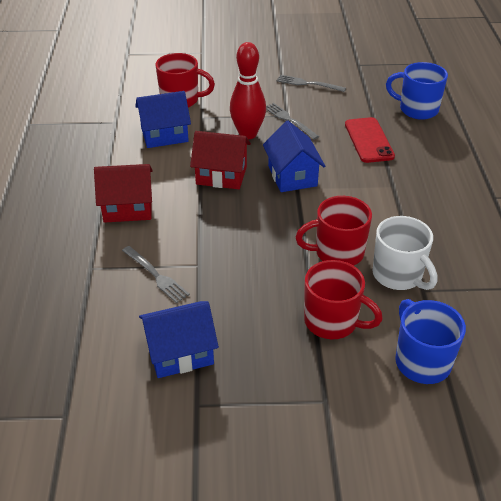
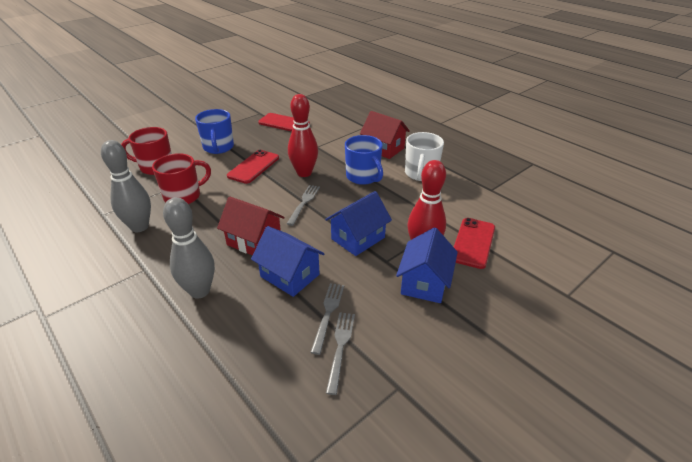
grey bowling pin: none = 0 -> [101,140,151,232] [163,197,215,299] = 2
red bowling pin: [230,42,266,139] = 1 -> [288,94,318,177] [408,160,446,240] = 2
red mug: [155,53,215,108] [295,196,372,266] [304,260,383,339] = 3 -> [121,127,172,175] [152,153,211,204] = 2
red phone: [345,117,395,163] = 1 -> [227,150,279,184] [258,113,310,132] [454,218,495,269] = 3

